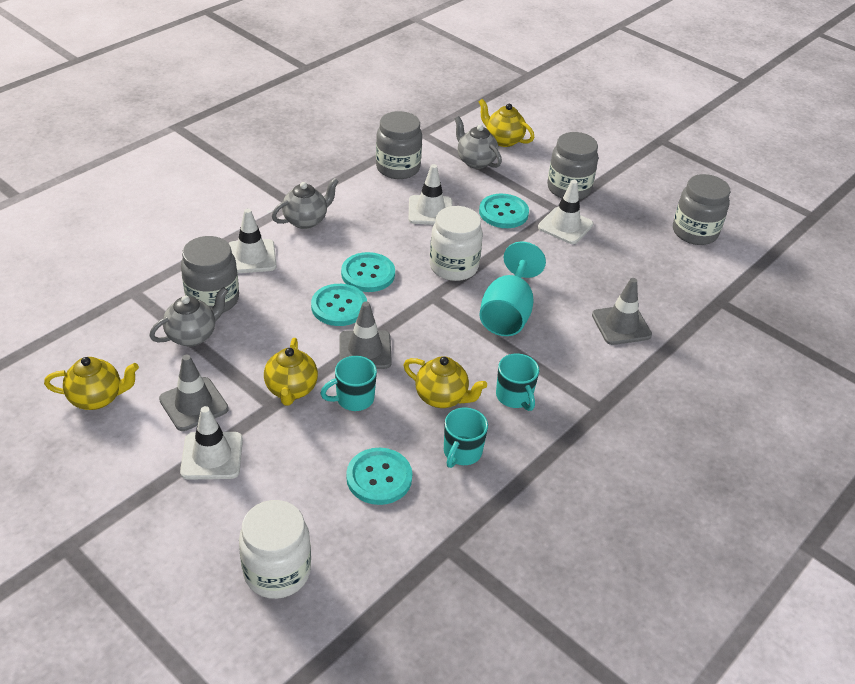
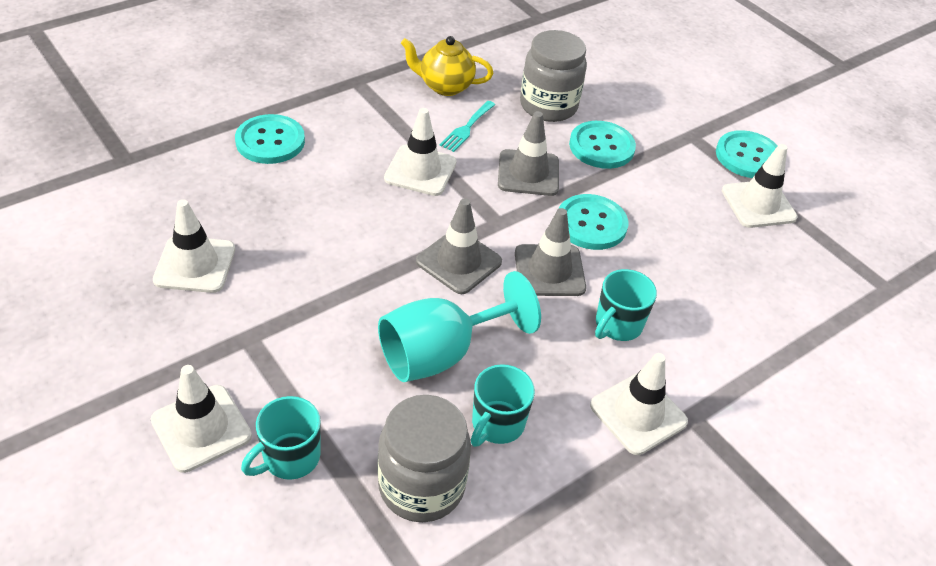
grey jar: [181,236,239,313] [376,111,422,179] [547,132,598,199] [673,174,730,245] = 4 -> [378,395,471,522] [520,30,587,122] = 2
grey teapot: [149,287,228,347] [272,178,339,229] [455,116,502,169] = 3 -> none = 0
turquoise fork: none = 0 -> [439,101,495,152] = 1
white jar: [239,500,311,599] [429,206,483,281] = 2 -> none = 0
white traffic cone: [180,406,243,479] [228,209,277,273] [408,164,453,225] [538,180,593,244] = 4 -> [151,365,252,473] [153,199,235,293] [384,108,457,196] [590,353,688,455] [722,144,798,228] = 5
yellow teapot: [44,357,139,410] [264,338,318,406] [404,356,487,408] [478,99,534,147] = 4 -> [401,36,493,96] = 1

